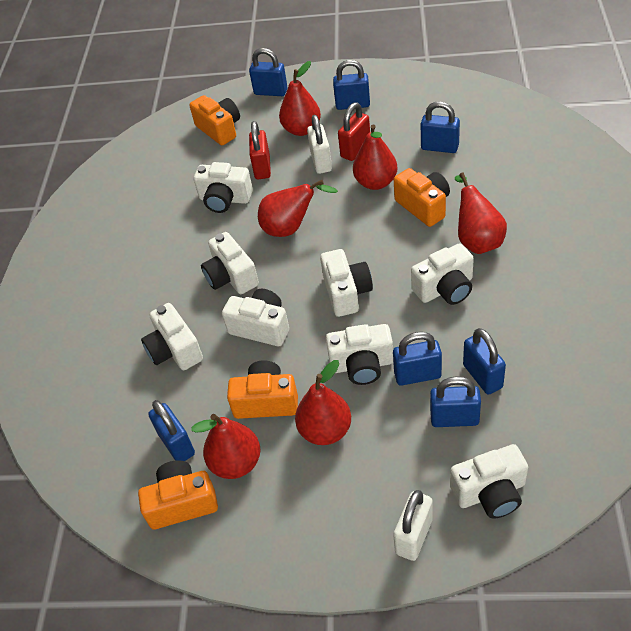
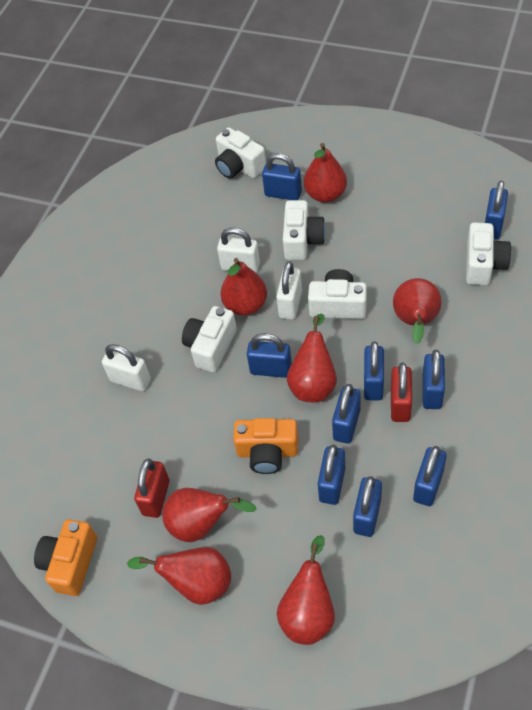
blue padlock: [148,400,195,461] [249,48,288,96] [333,60,370,110] [393,332,442,386] [421,101,460,153] [430,376,481,427] [463,328,506,395] = 7 -> [247,333,292,378] [262,153,302,200] [318,445,345,505] [332,384,360,444] [353,476,382,537] [364,341,384,400] [413,446,447,506] [422,350,445,409] [485,181,508,239] = 9
orange camera: [138,460,218,529] [189,95,240,145] [227,360,298,419] [394,168,450,227] = 4 -> [34,519,97,596] [233,418,298,474] = 2
red pear: [191,414,260,479] [258,180,338,237] [279,61,321,136] [295,360,351,445] [353,124,398,190] [455,173,507,254] = 6 -> [127,547,231,605] [162,488,257,542] [220,258,267,315] [277,535,335,645] [287,314,337,402] [304,143,347,203] [393,278,442,344] = 7
white camera: [141,303,203,370] [194,162,253,213] [201,232,259,294] [222,289,289,346] [320,249,373,317] [326,324,393,385] [411,243,474,305] [450,444,528,518] = 8 -> [182,306,237,372] [215,127,266,179] [283,200,325,260] [308,269,367,319] [466,222,511,285] = 5
white padlock: [307,115,332,174] [393,490,433,561] = 2 -> [102,344,151,391] [217,228,260,273] [276,261,302,320] = 3

